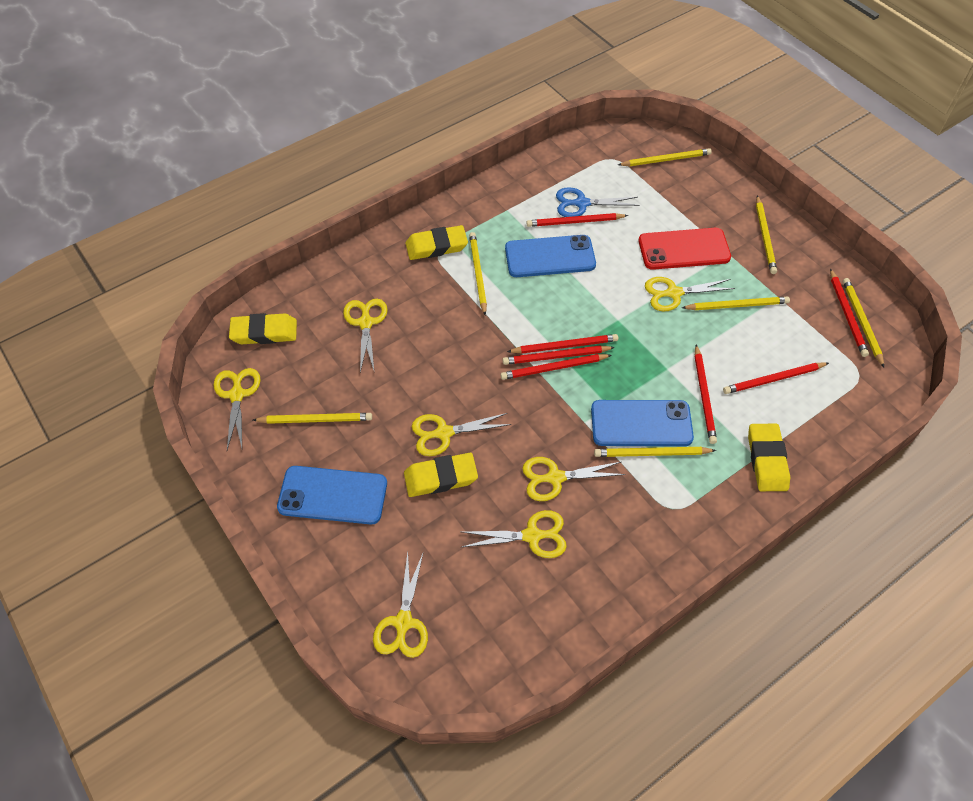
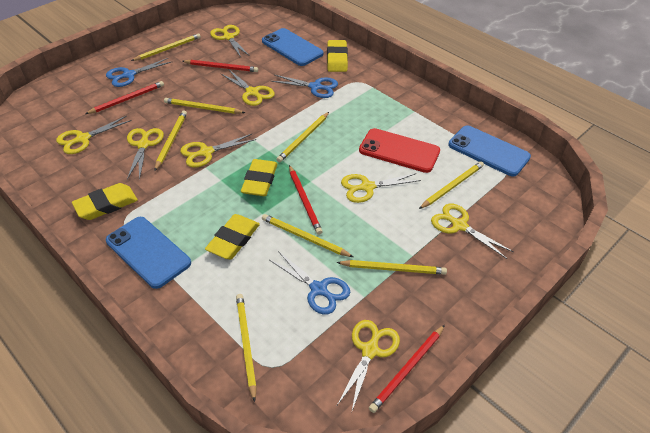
blue scissors: [556,187,639,217] = 1 -> [106,58,171,87] [269,251,350,315] [271,75,338,98] = 3
red pencil: [501,354,611,380] [502,345,615,365] [507,334,618,354] [526,213,628,227] [695,345,717,444] [723,362,829,394] [830,269,869,357] = 7 -> [85,81,164,114] [182,60,258,72] [289,165,323,235] [369,325,445,413] = 4
yellow pencil: [253,413,372,424] [469,232,487,315] [594,447,716,457] [618,148,712,166] [682,297,790,310] [756,196,777,274] [843,278,884,367] = 7 -> [131,33,201,61] [155,111,187,171] [164,98,245,114] [236,294,257,402] [262,214,353,257] [277,112,329,162] [336,260,447,275] [419,161,484,209] = 8
yellow scissors: [214,368,261,450] [343,299,388,372] [373,551,428,658] [412,413,511,456] [462,510,567,558] [522,457,625,501] [645,277,735,311] = 7 -> [56,116,132,154] [127,128,164,180] [180,134,256,168] [210,25,250,57] [220,69,275,106] [337,320,400,411] [341,173,421,203] [431,204,514,259] = 8

